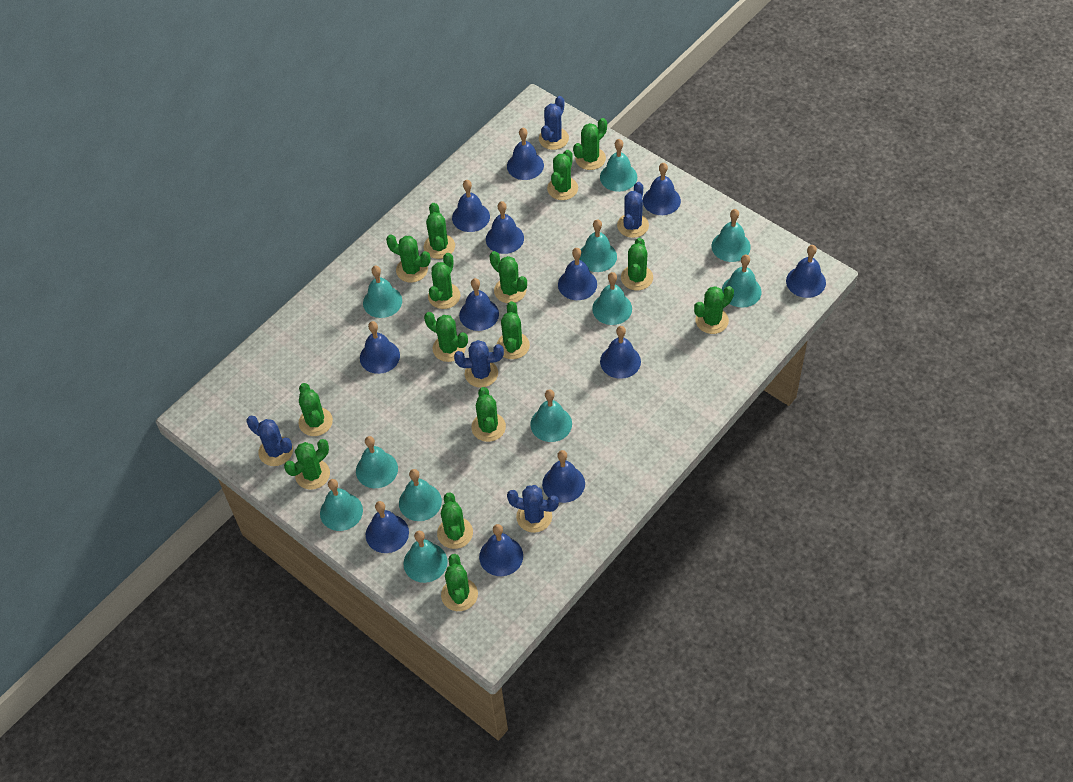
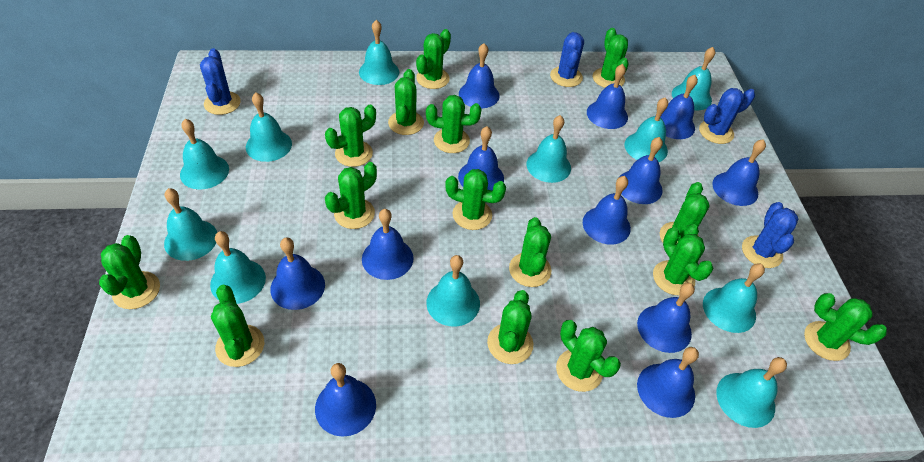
blue cactus: [247,416,293,466] [454,340,504,388] [507,485,559,533] [539,96,569,150] [617,182,649,238] = 5 -> [200,48,241,115] [550,32,584,87] [699,88,755,144] [742,202,799,268] = 4

